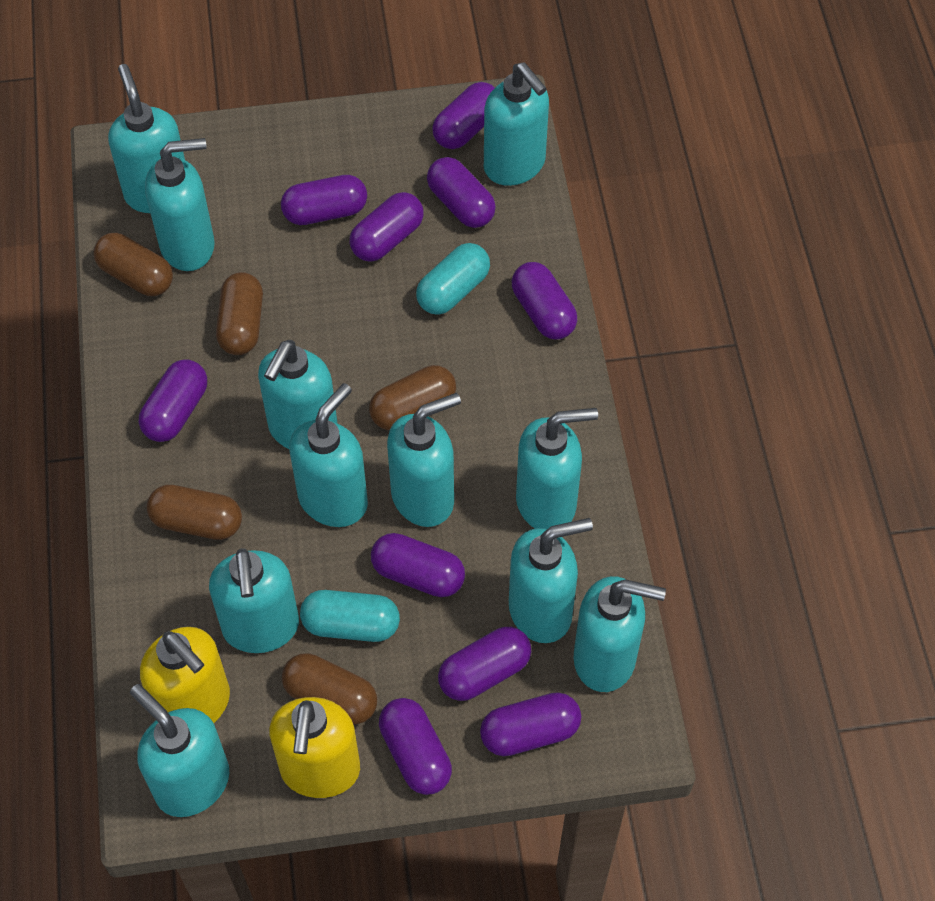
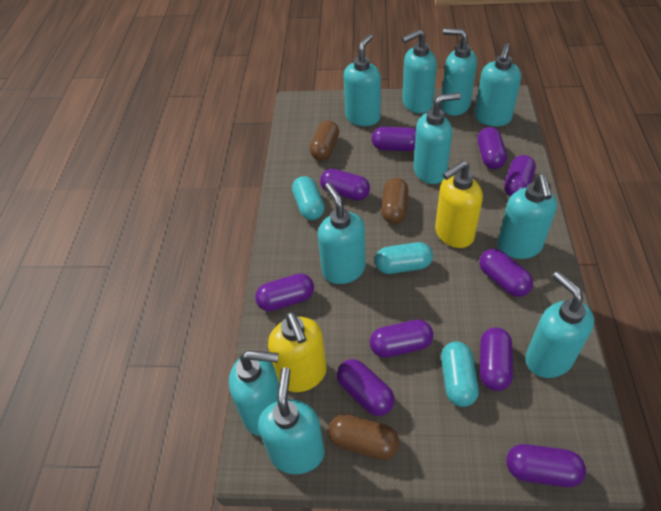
brown capsule: [93,233,173,296] [146,485,242,540] [216,272,263,355] [282,653,377,725] [369,365,456,430] = 5 -> [310,120,339,160] [328,414,399,460] [381,178,408,224] = 3
turquoise capsule: [300,590,400,642] [416,243,490,315] = 2 -> [292,176,325,220] [375,242,433,274] [441,342,479,407] = 3
turquoise soap dispenser: [108,64,185,213] [130,684,229,817] [145,138,215,271] [209,548,299,653] [258,340,338,449] [289,383,368,527] [387,393,461,527] [484,62,549,186] [509,518,593,643] [516,408,598,529] [574,576,666,692] = 11 -> [229,350,279,436] [258,367,325,474] [318,183,366,284] [344,34,381,126] [402,29,437,113] [414,93,461,184] [441,28,477,116] [475,43,521,126] [498,174,557,259] [525,271,594,378] = 10

